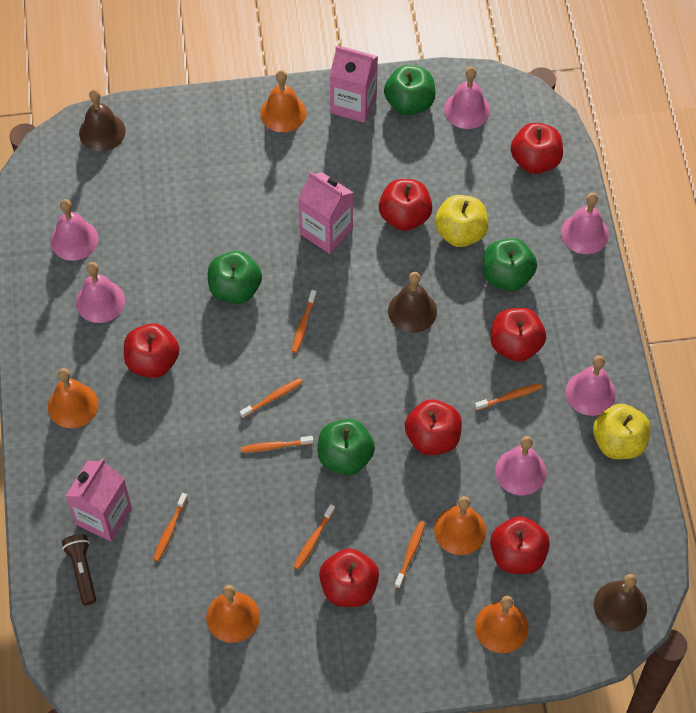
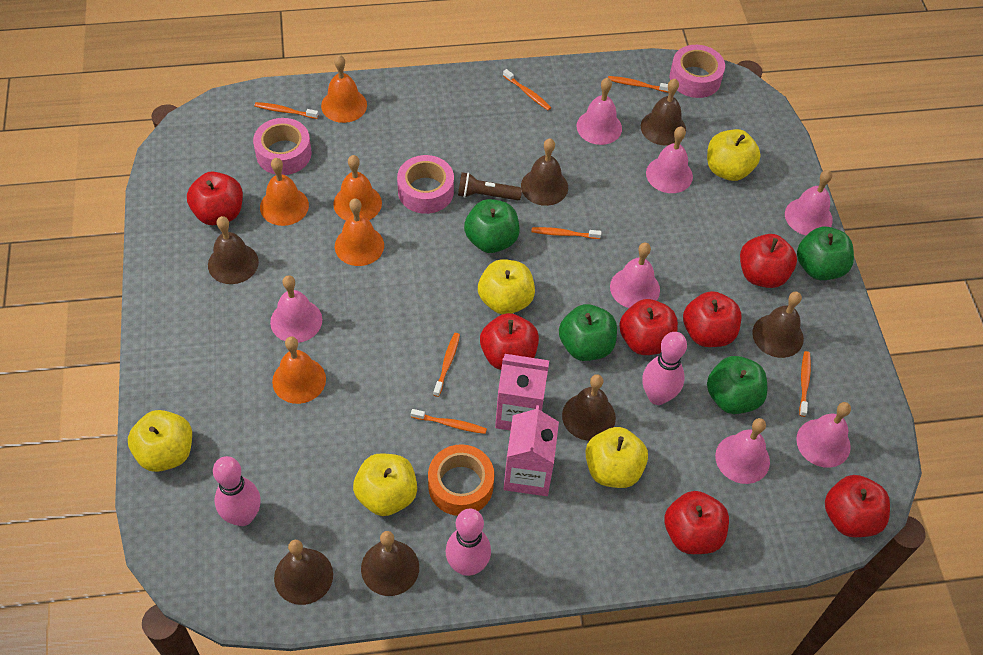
brown bell: [79,89,126,151] [388,272,437,333] [594,574,647,632] = 3 -> [208,216,259,284] [274,540,333,605] [361,531,419,596] [521,138,568,206] [562,374,616,441] [641,79,686,145] [752,291,804,358] = 7
orange tape: none = 0 -> [428,444,494,516] = 1
pink bell: [50,199,99,261] [76,262,125,323] [444,67,490,129] [495,436,547,495] [561,193,609,254] [566,356,616,416] = 6 -> [270,275,322,343] [576,78,622,145] [610,243,660,308] [646,126,693,193] [715,418,770,484] [785,170,833,235] [796,402,851,468] = 7
pink bowling pin: none = 0 -> [213,456,261,526] [446,508,491,576] [642,332,687,405] = 3
pink carton: [66,458,132,542] [298,171,354,254] [330,46,378,123] = 3 -> [495,354,549,431] [504,405,559,496] = 2
pink tape: none = 0 -> [253,118,312,175] [397,155,454,214] [670,45,725,98] = 3
yellow apple: [435,195,488,247] [593,404,650,459] = 2 -> [128,410,192,472] [353,453,417,516] [478,259,535,314] [585,427,648,488] [707,129,761,181] = 5

